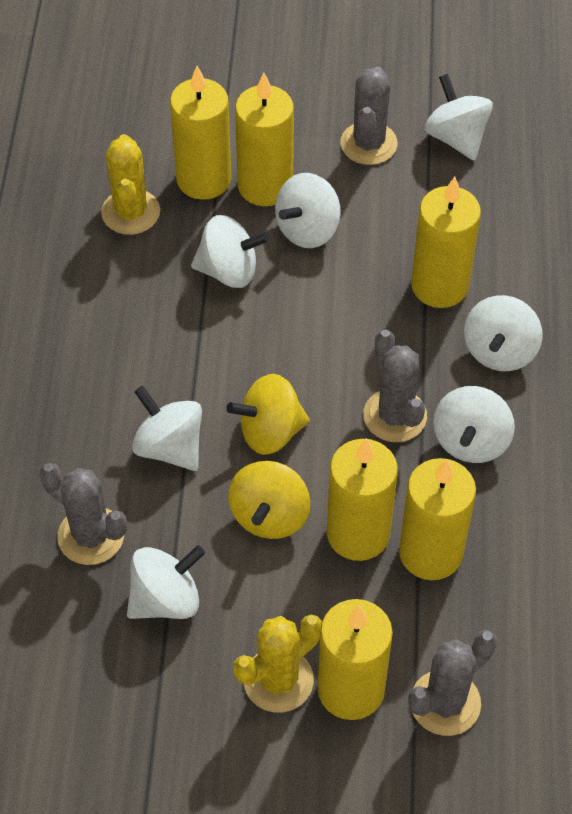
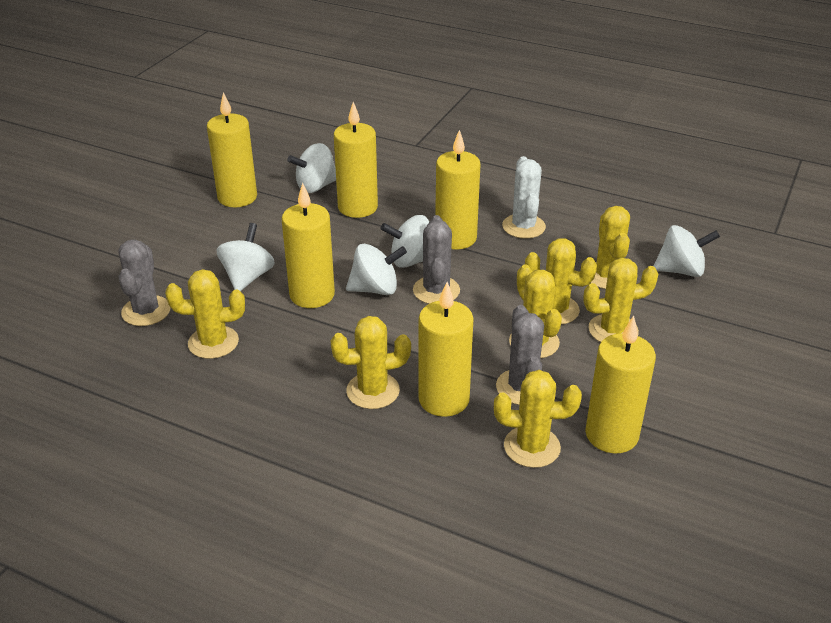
grey cactus: [40,463,127,565] [340,67,398,165] [363,330,427,442] [408,630,497,736] = 4 -> [119,239,171,326] [413,215,460,304] [496,305,544,405] = 3
white cactus: none = 0 -> [502,156,546,239] = 1
white spinning top: [127,545,205,619] [132,386,202,471] [191,215,269,288] [275,173,341,248] [424,74,493,161] [433,386,515,463] [464,295,543,371] = 7 -> [217,223,275,291] [287,143,336,193] [346,244,407,295] [380,215,429,268] [653,225,720,277] = 5
yellow cactus: [101,134,160,235] [234,615,322,713] = 2 -> [165,269,245,359] [330,316,411,409] [494,370,582,468] [509,264,562,359] [525,238,597,325] [583,258,658,342] [591,206,630,289] = 7
yellow spinning top: [227,374,310,455] [228,461,310,539] = 2 -> none = 0

